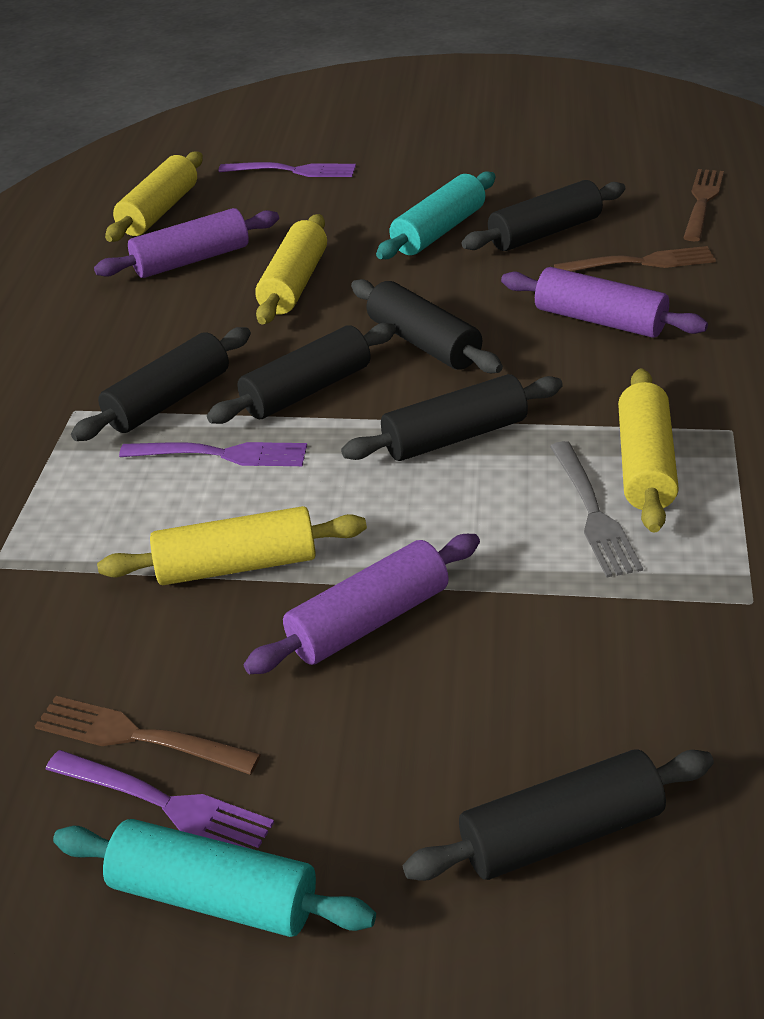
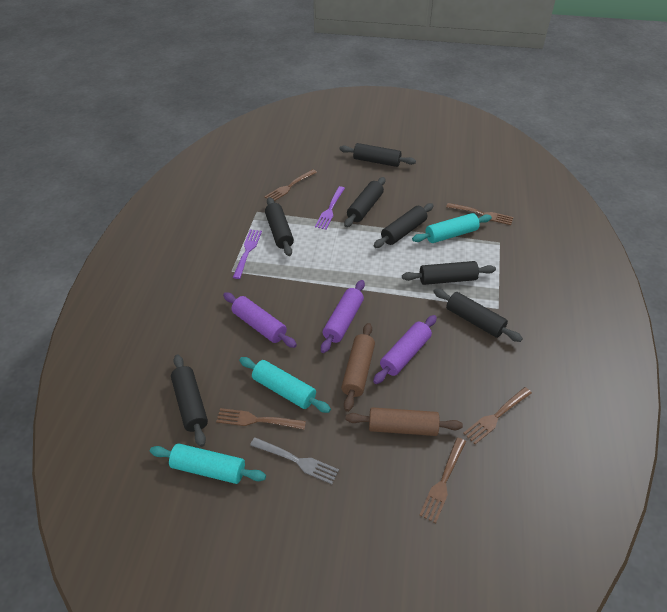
black rolling pin: [71,327,251,441] [207,323,396,424] [341,374,563,461] [351,279,503,373] [403,749,714,881] [462,180,625,251] = 6 -> [171,354,208,447] [265,197,294,256] [339,143,416,167] [344,177,385,227] [373,203,434,248] [402,261,496,285] [433,289,523,342] = 7
brown fork: [35,696,261,775] [554,246,716,272] [683,169,724,241] = 3 -> [216,408,306,430] [264,169,317,201] [419,437,466,523] [446,203,513,225] [463,387,532,444] = 5
brown rolling pin: none = 0 -> [341,323,375,412] [346,407,463,436] = 2
purple fork: [45,750,274,849] [119,442,307,466] [218,162,356,177] = 3 -> [233,229,262,279] [315,186,345,230] = 2
turquoise rolling pin: [53,819,376,937] [376,172,496,259] = 2 -> [150,443,266,484] [239,357,331,413] [412,213,492,243] = 3
yellow rolling pin: [97,506,367,585] [105,152,203,242] [255,214,327,325] [618,368,679,533] = 4 -> none = 0

